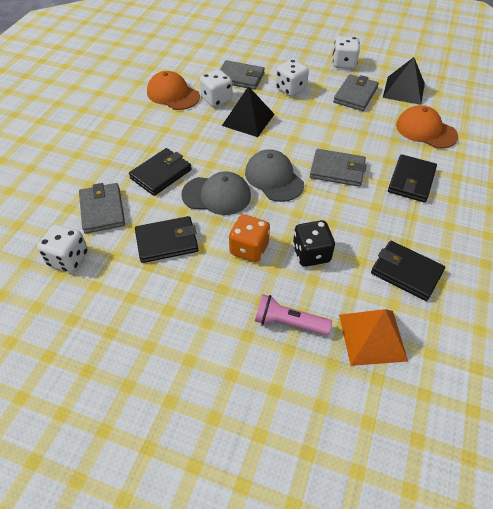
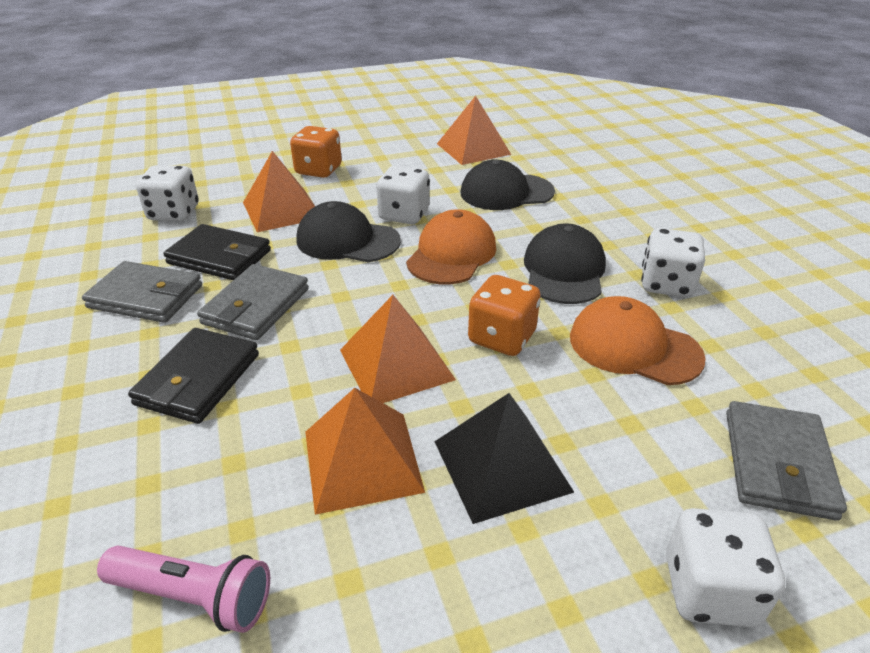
black cap: none = 0 -> [297,201,401,262] [460,160,555,210] [524,224,606,304] = 3
black dice: [293,220,335,267] = 1 -> none = 0
black pyramid: [222,86,275,137] [383,57,425,105] = 2 -> [434,393,574,524] = 1
black wallet: [129,148,192,196] [135,216,198,263] [371,241,445,301] [388,154,437,202] = 4 -> [128,328,259,424] [163,224,271,280] = 2
grey cap: [181,171,251,215] [245,149,304,202] = 2 -> none = 0
grey wallet: [79,183,125,234] [220,60,265,90] [310,149,366,187] [333,74,379,111] = 4 -> [82,261,202,323] [197,264,309,340] [726,401,847,521] = 3
orange dice: [229,214,270,262] = 1 -> [290,126,342,178] [468,275,541,356] = 2
orange pyramid: [339,309,408,366] = 1 -> [243,151,315,232] [305,388,425,515] [340,295,456,403] [437,96,511,165] = 4

